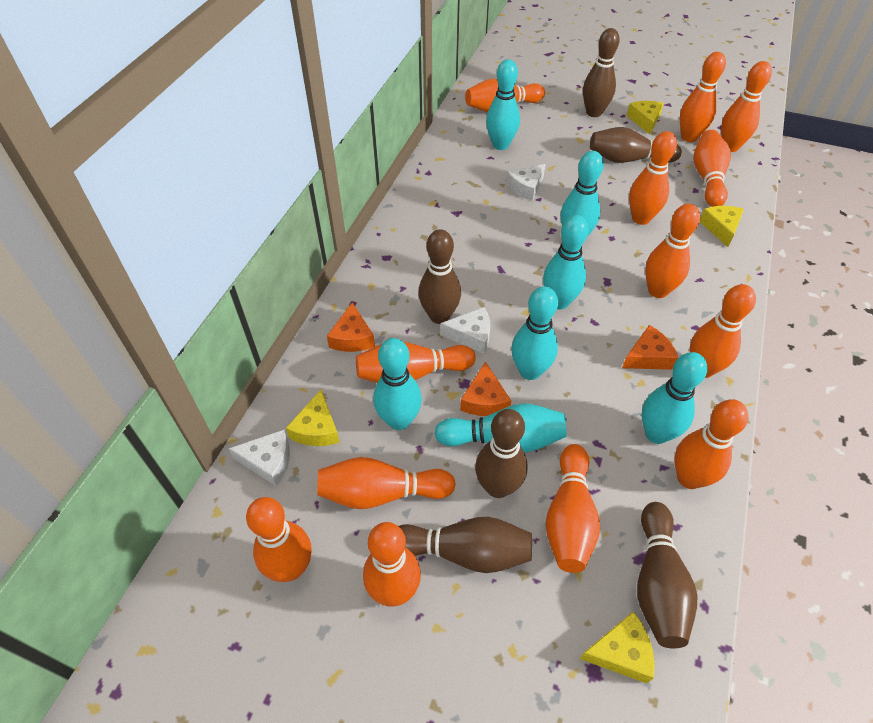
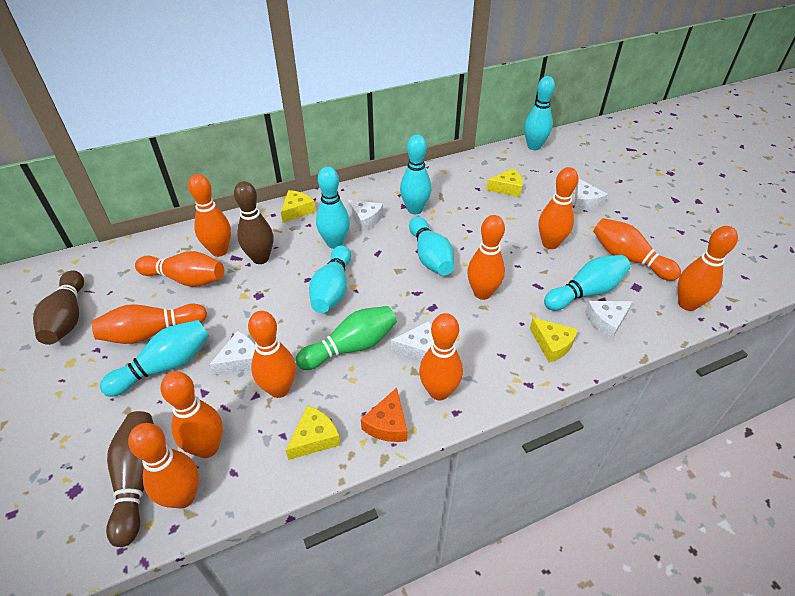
brown bowling pin: [399,517,532,573] [419,229,461,324] [475,409,528,498] [583,28,620,117] [590,127,682,163] [637,502,697,649] = 6 -> [33,271,84,345] [106,411,154,547] [234,181,273,264] = 3
green bowling pin: none = 0 -> [296,306,397,370] = 1
orange bowling pin: [246,497,312,582] [317,457,456,509] [356,342,476,383] [363,522,421,607] [465,79,545,112] [545,444,600,573] [629,131,677,225] [645,204,700,298] [675,400,749,489] [680,52,726,142] [690,284,756,378] [693,130,731,207] [721,61,772,152] = 13 -> [92,304,207,344] [128,423,199,509] [135,251,224,287] [161,371,223,458] [188,174,231,257] [248,311,296,398] [419,313,463,401] [467,215,505,300] [539,167,578,249] [593,218,681,281] [678,226,738,311] = 11
orange cheese: [327,302,375,352] [460,362,511,416] [622,325,678,370] = 3 -> [361,388,408,442] = 1
white cheese: [228,430,290,486] [440,307,490,354] [506,164,546,201] = 3 -> [209,331,255,375] [348,200,383,231] [391,321,433,361] [574,179,608,210] [585,301,633,339] = 5

